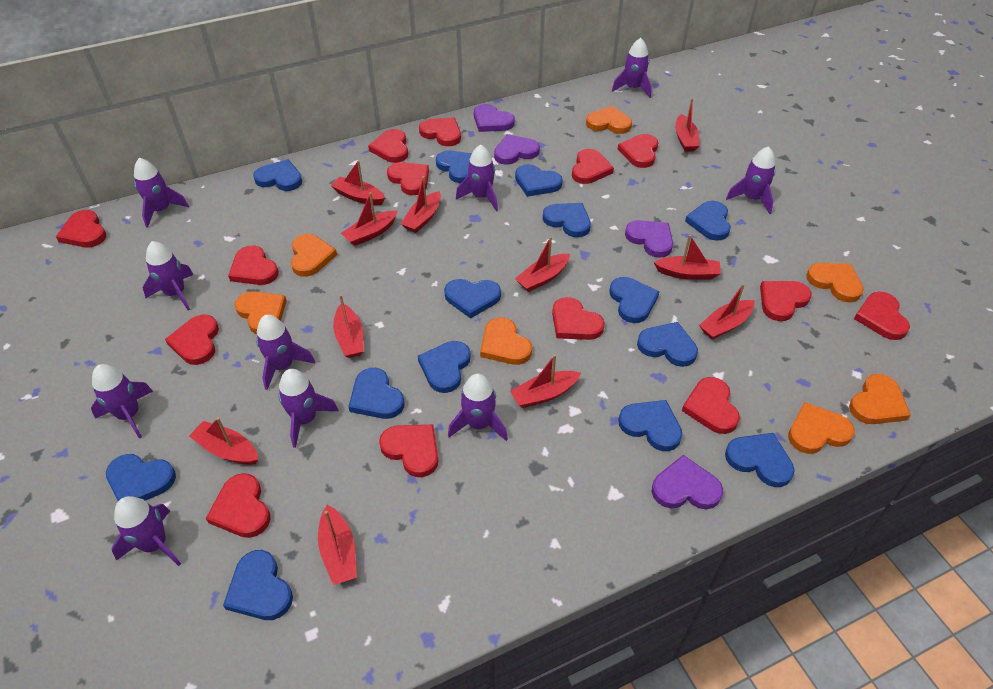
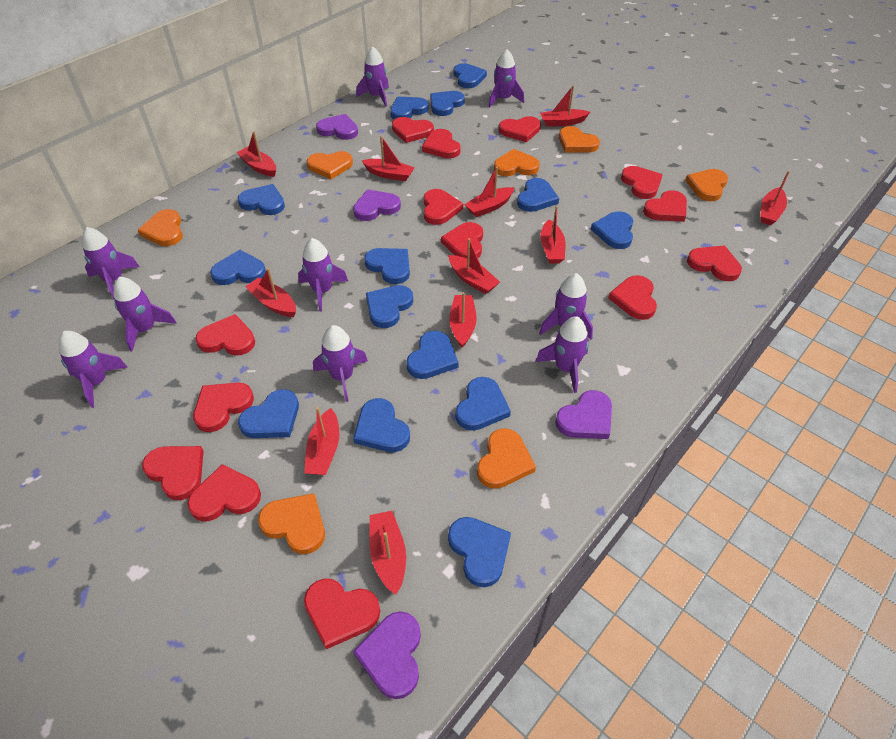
purple rocket: [91,364,153,439] [111,496,181,566] [134,158,189,228] [143,241,194,311] [256,315,315,390] [278,369,339,448] [448,373,508,441] [456,144,498,211] [612,38,652,98] [726,146,776,214] = 10 -> [59,331,128,408] [82,227,139,299] [113,277,177,351] [298,238,348,312] [313,325,368,402] [356,47,389,106] [488,49,524,108] [535,316,589,393] [539,273,593,340] = 9

